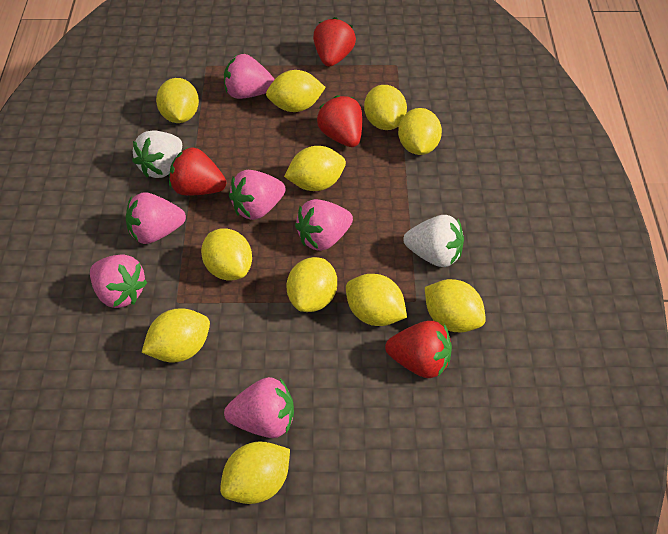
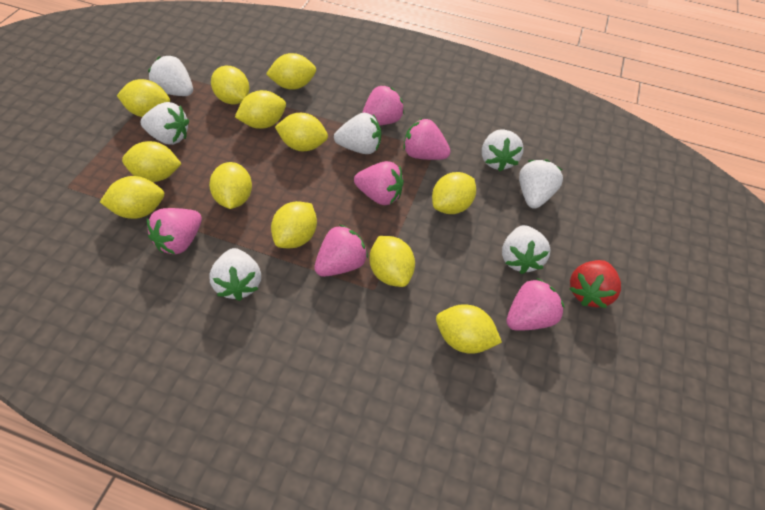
red strawberry: [169,147,226,195] [313,17,356,67] [317,95,362,147] [385,321,452,378] = 4 -> [569,260,621,308] = 1
white strawberry: [132,130,182,178] [403,215,464,267] = 2 -> [141,102,189,145] [148,55,193,96] [209,248,261,301] [334,113,381,154] [482,129,524,171] [502,225,551,274] [519,160,563,209] = 7
yellow lemon: [142,308,210,362] [156,78,199,123] [201,228,252,281] [220,441,290,504] [266,70,326,112] [284,146,346,191] [287,257,337,312] [346,274,407,326] [364,85,407,130] [398,108,442,155] [425,279,486,332] = 11 -> [100,176,164,219] [117,79,170,117] [122,141,182,182] [209,162,252,209] [211,66,250,104] [235,90,286,129] [266,53,316,90] [271,201,317,248] [275,113,328,151] [369,236,415,287] [432,172,476,214] [436,304,502,354] = 12

